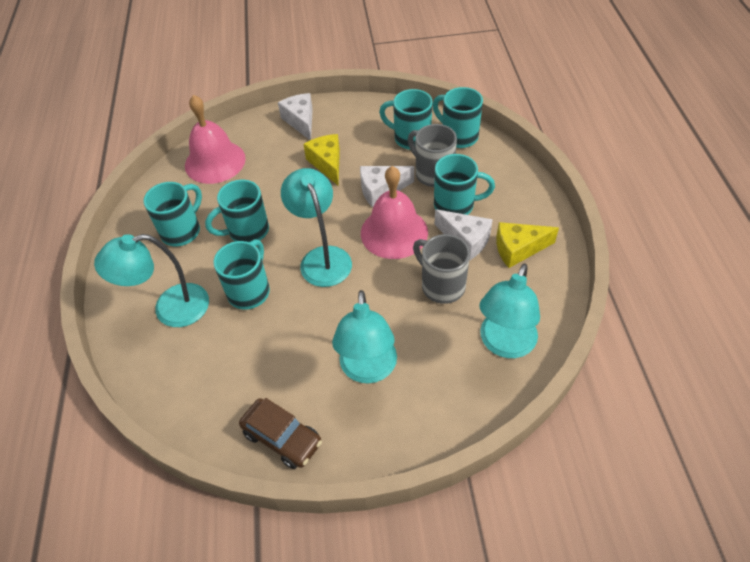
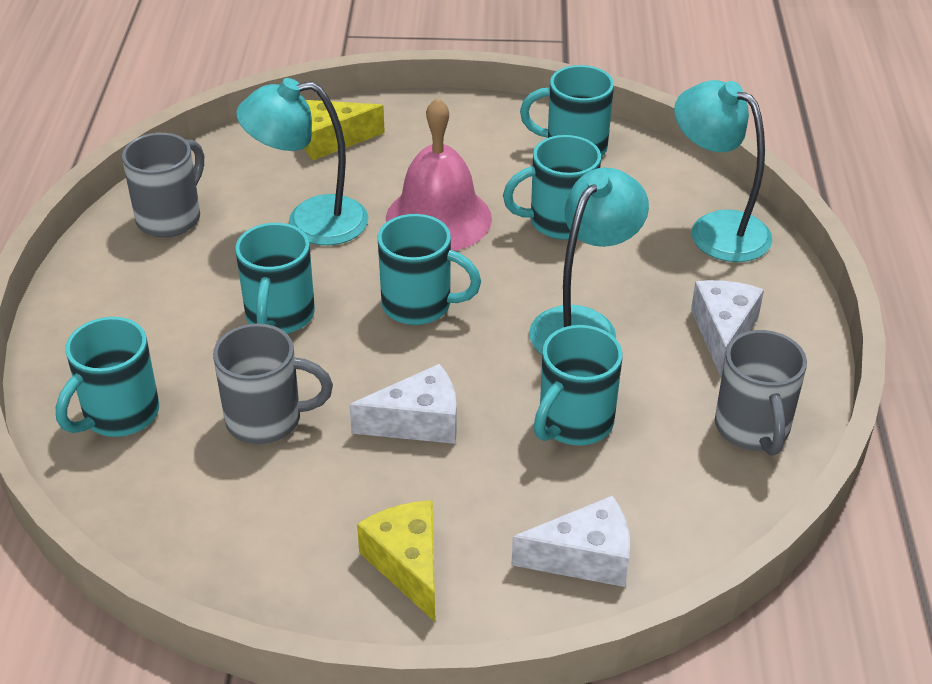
brown car: [239,398,322,469] = 1 -> none = 0
grey mug: [408,124,457,187] [413,234,470,304] = 2 -> [122,133,204,237] [213,323,333,444] [715,330,807,456] = 3
pink bell: [185,95,246,184] [361,166,428,259] = 2 -> [386,97,492,251] = 1
turquoise lamp: [94,234,209,327] [281,168,352,287] [332,290,397,384] [479,264,540,358] = 4 -> [236,78,369,245] [529,167,649,355] [674,80,772,262] = 3

